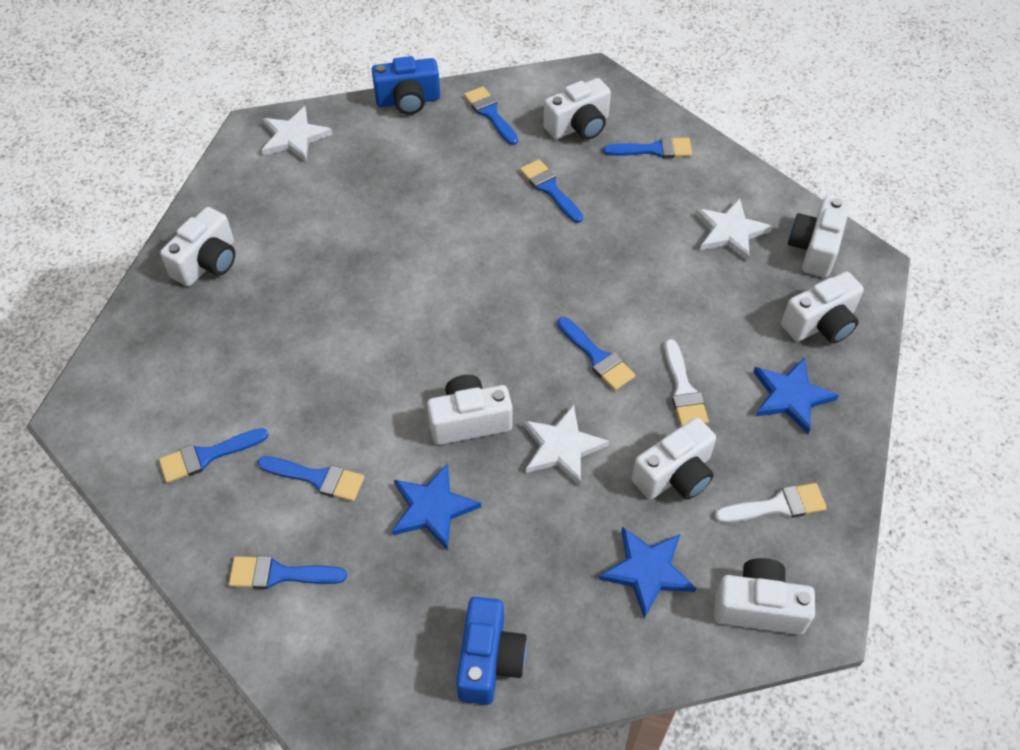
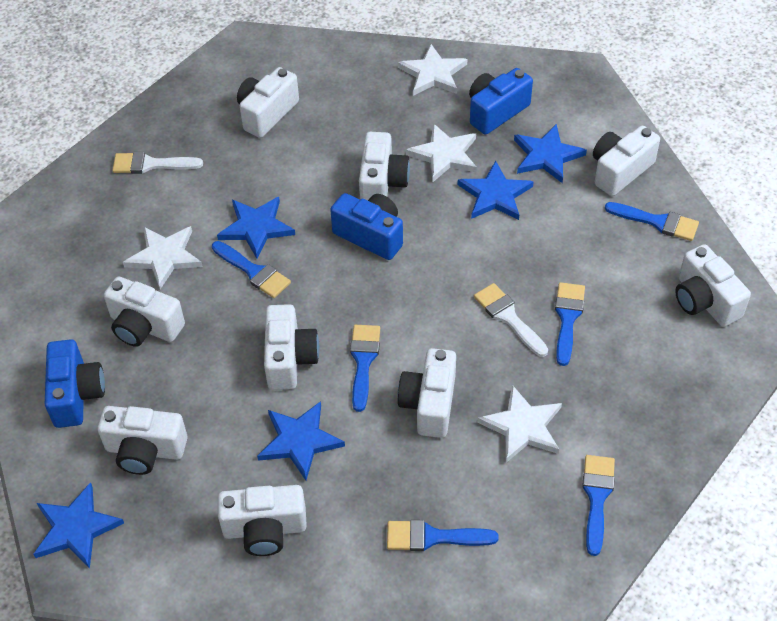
blue brush: [159,428,268,483] [229,556,347,589] [257,456,364,502] [464,86,518,145] [520,159,583,223] [557,317,635,391] [603,137,692,158] = 7 -> [212,241,291,298] [350,325,380,412] [387,520,499,551] [555,282,585,366] [582,455,615,556] [605,202,699,241] = 6
blue camera: [372,56,440,115] [456,597,527,705] = 2 -> [45,339,105,428] [330,193,403,260] [469,68,533,135] = 3
blue star: [392,463,481,550] [599,527,696,619] [753,357,839,434] = 3 -> [33,482,124,569] [217,197,295,259] [257,401,345,480] [458,161,534,220] [514,124,587,183] = 5
white camera: [160,207,235,286] [427,375,512,445] [543,78,611,140] [632,418,716,500] [714,558,815,635] [781,272,864,344] [788,197,850,278] = 7 -> [98,406,188,475] [104,276,185,347] [218,485,307,556] [237,67,299,138] [264,304,320,390] [359,132,410,200] [397,348,456,438] [593,126,660,196] [675,244,751,327] = 9
white star: [262,106,333,162] [523,405,609,486] [695,198,773,261] = 3 -> [123,226,203,289] [398,44,467,96] [406,123,477,182] [477,385,562,463] = 4

